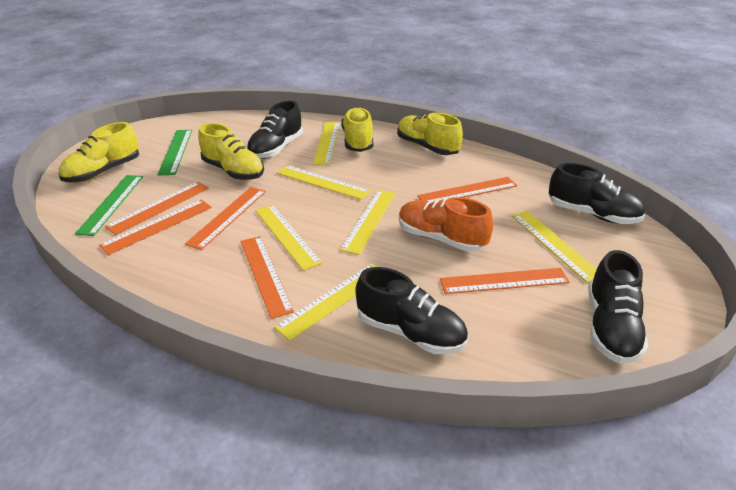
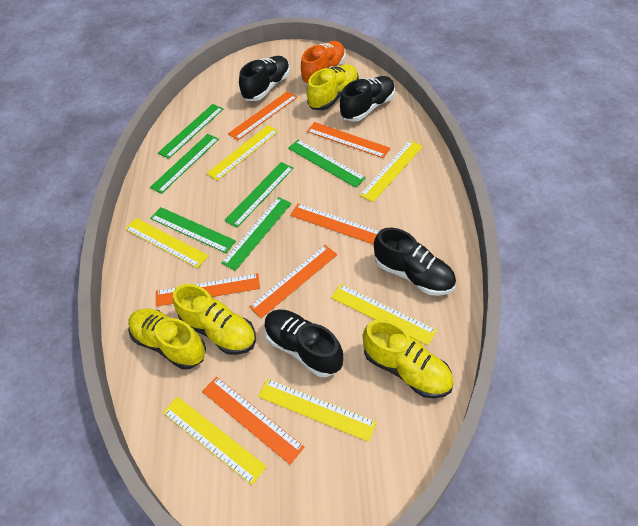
green ruler: [75,175,143,236] [157,130,192,176] = 2 -> [150,134,219,194] [150,207,236,253] [158,104,223,159] [221,197,292,271] [224,162,294,228] [288,139,366,188] = 6

